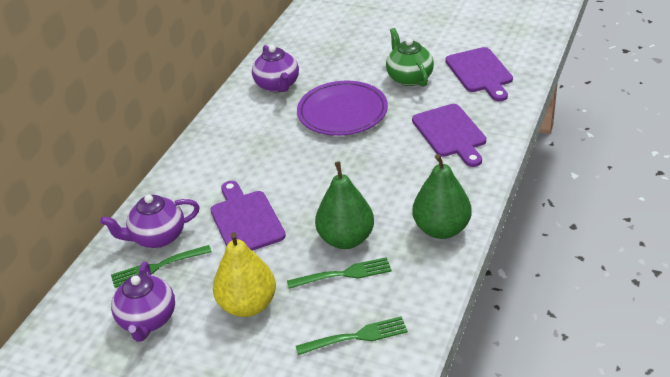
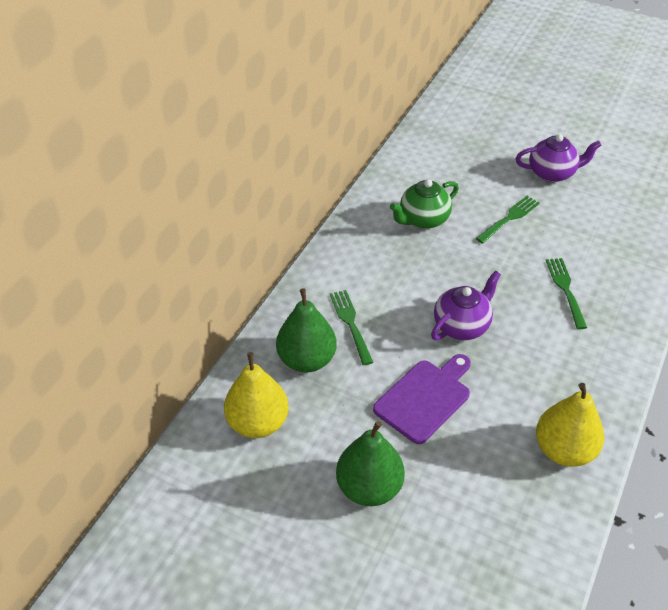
purple cutting board: [211,181,286,251] [412,104,486,167] [445,47,513,102] = 3 -> [373,354,471,444] = 1
purple plate: [297,81,388,136] = 1 -> none = 0
purple teapot: [100,195,199,248] [111,262,175,342] [252,45,299,92] = 3 -> [431,271,501,340] [516,134,602,182] = 2
yellow pear: [213,232,276,317] = 1 -> [224,352,289,438] [536,383,604,467] = 2

